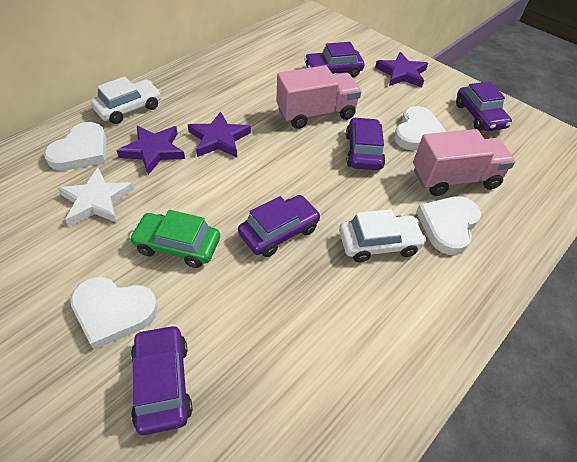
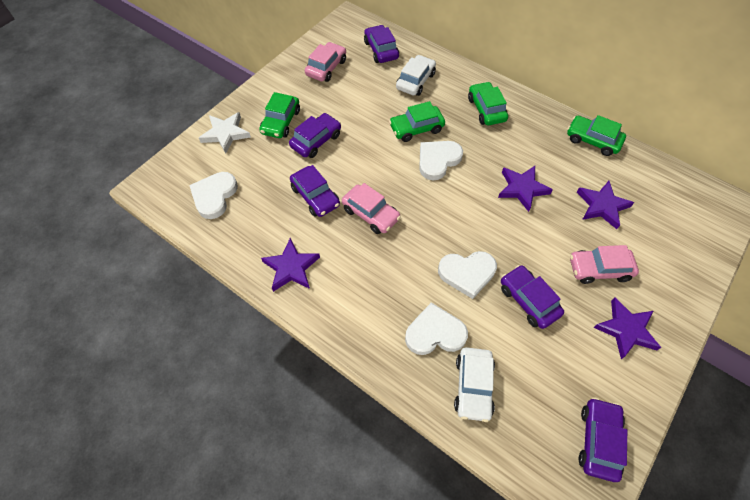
green car: [129,210,220,268] = 1 -> [259,92,300,138] [389,101,445,142] [468,82,508,125] [567,115,626,156] = 4
pink car: none = 0 -> [305,42,346,82] [342,183,401,234] [570,245,639,284] = 3
pink truck: [276,65,361,129] [413,129,515,196] = 2 -> none = 0
purple star: [116,126,185,175] [188,111,251,157] [375,52,428,87] = 3 -> [261,238,320,292] [498,166,553,212] [577,181,634,229] [593,298,661,359] = 4

